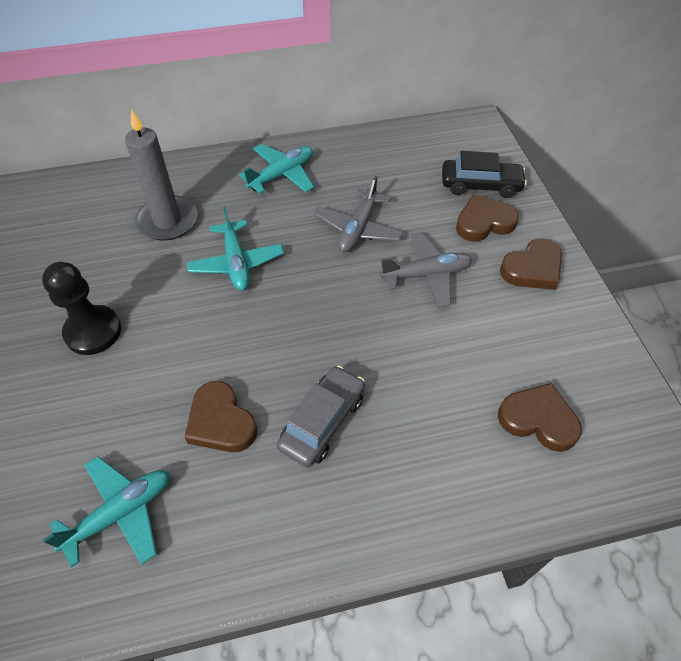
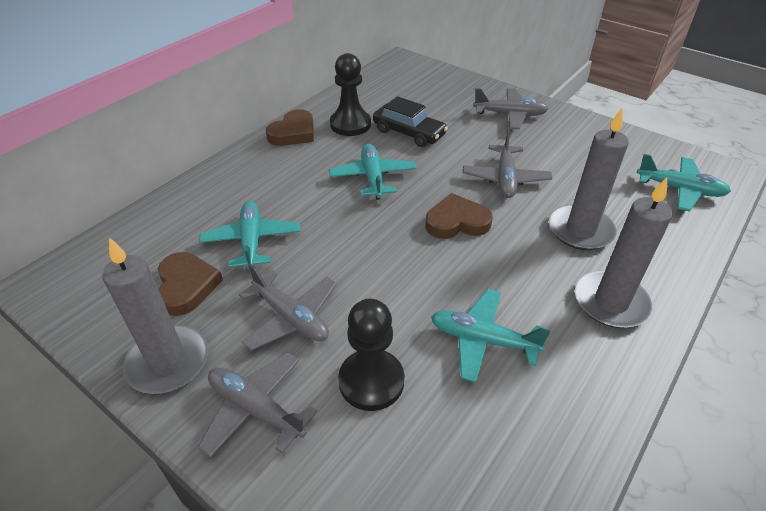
black pawn: [42,262,121,355] = 1 -> [330,53,371,136] [338,299,404,411] = 2
brown heart: [185,381,257,452] [456,194,519,242] [498,383,582,452] [500,238,562,290] = 4 -> [158,252,223,316] [266,109,314,146] [425,193,493,239] = 3
grey candle: [125,109,197,241] = 1 -> [102,238,208,394] [549,109,629,250] [575,177,673,328] = 3
grey car: [277,366,365,468] = 1 -> none = 0
grey plane: [314,176,403,252] [380,232,472,308] = 2 -> [198,352,317,458] [239,263,337,351] [463,129,552,198] [473,88,548,129] = 4
turquoise plane: [43,456,170,567] [187,206,284,291] [239,144,314,194] = 3 -> [199,201,300,270] [329,144,417,200] [431,289,550,383] [637,154,731,212] = 4

